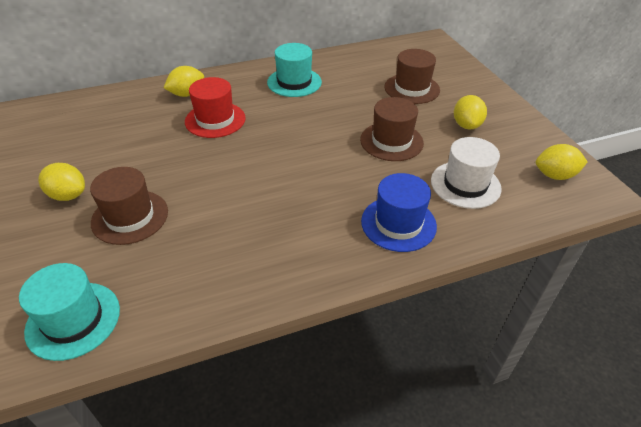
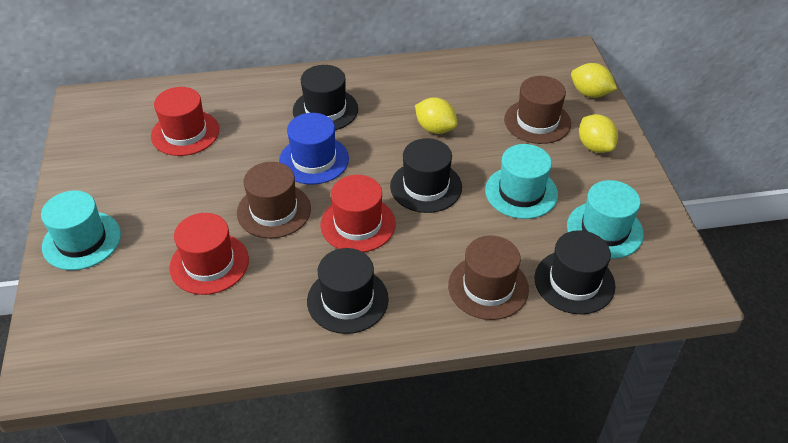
black hat: none = 0 -> [293,65,358,130] [307,248,389,334] [390,138,462,213] [534,230,615,314] = 4
red hat: [185,77,246,138] = 1 -> [151,87,219,156] [169,213,249,295] [320,175,396,252] = 3
turquoise hat: [19,263,120,361] [267,43,322,97] = 2 -> [41,191,121,270] [485,144,558,219] [567,180,644,259] = 3
white hat: [431,137,502,209] = 1 -> none = 0
yellow lemon: [38,163,85,201] [164,66,204,97] [454,95,487,129] [536,144,588,180] = 4 -> [415,97,458,134] [571,63,617,98] [579,114,618,153] = 3

